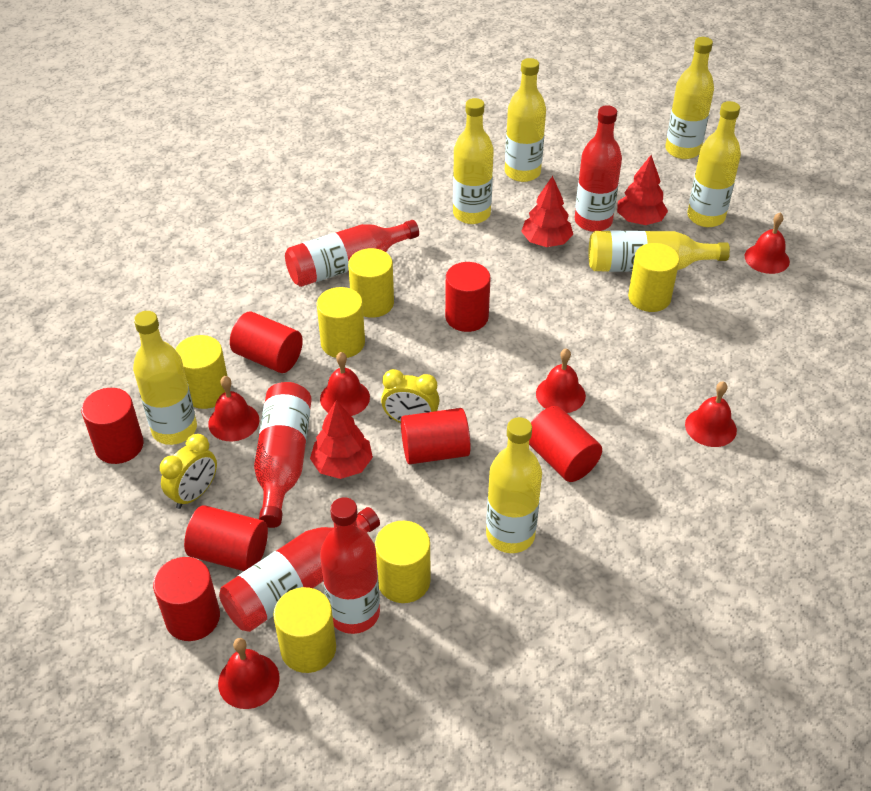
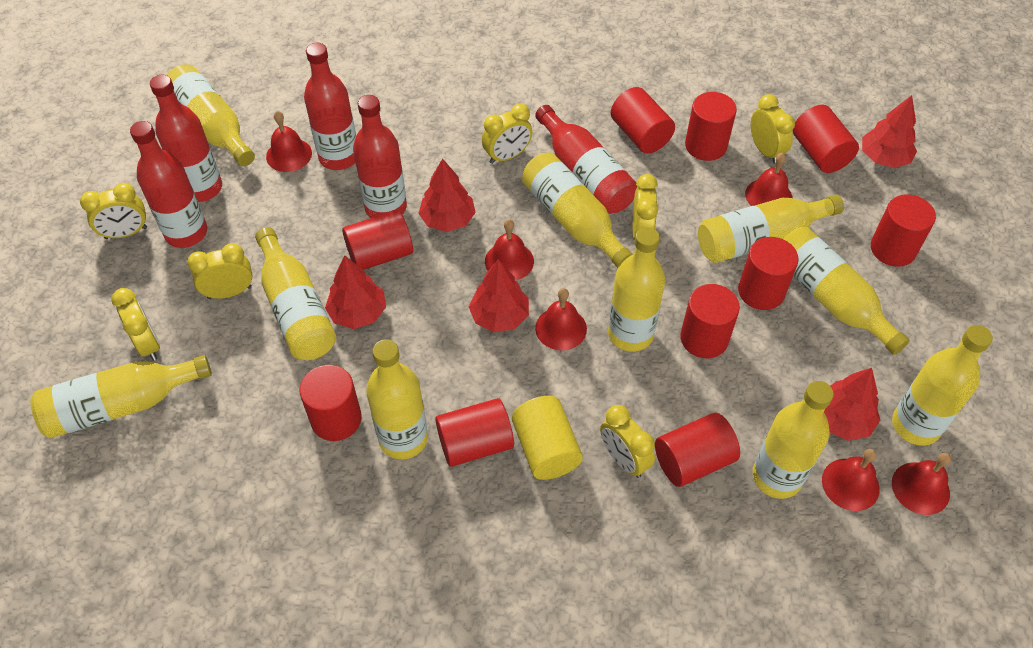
red cylinder: [81,388,144,464] [153,557,220,641] [184,505,268,571] [230,312,303,373] [401,408,470,464] [445,262,491,332] [529,406,602,482] = 7 -> [300,365,362,441] [342,210,413,270] [435,398,514,467] [611,87,675,153] [655,413,740,487] [680,284,740,358] [685,92,737,161] [738,237,798,310] [793,105,859,173] [871,194,936,267] = 10
red tree: [310,400,373,479] [521,176,573,247] [617,155,668,225] = 3 -> [325,256,386,329] [418,158,476,232] [469,259,529,332] [824,368,880,441] [862,95,917,168] = 5
yellow bottle: [133,311,197,445] [453,98,494,224] [486,417,542,553] [505,58,546,182] [589,231,730,272] [665,37,714,159] [687,101,741,227] = 7 -> [30,355,212,438] [166,64,255,166] [255,227,336,360] [366,339,428,459] [522,152,633,268] [608,227,665,352] [698,195,844,263] [752,381,834,499] [783,227,910,355] [892,325,993,446] = 10
yellow clock: [160,434,217,509] [381,369,440,423] = 2 -> [80,183,147,239] [111,288,160,361] [187,243,253,299] [482,104,532,164] [600,405,655,478] [633,174,658,239] [751,94,795,164] = 7
yellow cylinder: [175,335,227,409] [273,587,336,673] [317,287,365,358] [348,248,394,318] [375,521,430,603] [628,243,679,312] = 6 -> [512,396,583,480] = 1

